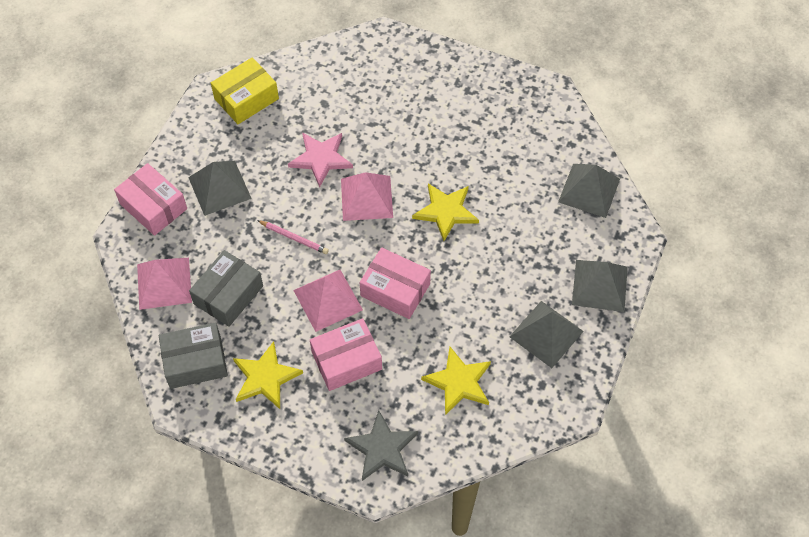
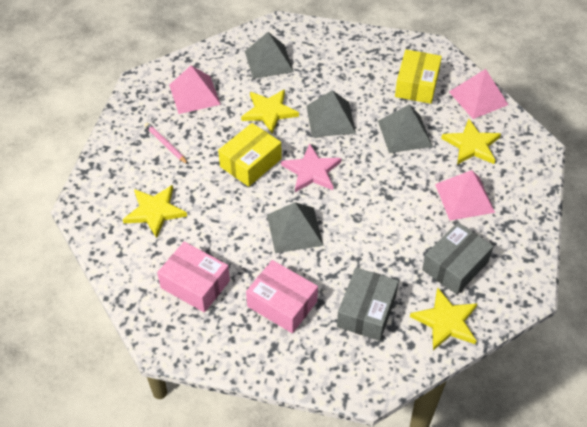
grey star: [344,410,418,481] = 1 -> none = 0
pink box: [114,163,187,236] [310,318,382,391] [359,247,431,319] = 3 -> [157,242,230,313] [246,260,318,333] = 2
yellow box: [211,57,279,124] = 1 -> [218,123,282,187] [395,50,442,104] = 2
yellow star: [233,341,303,409] [412,183,479,241] [421,347,491,415] = 3 -> [123,185,187,238] [241,89,299,133] [410,288,477,350] [441,119,501,165] = 4

